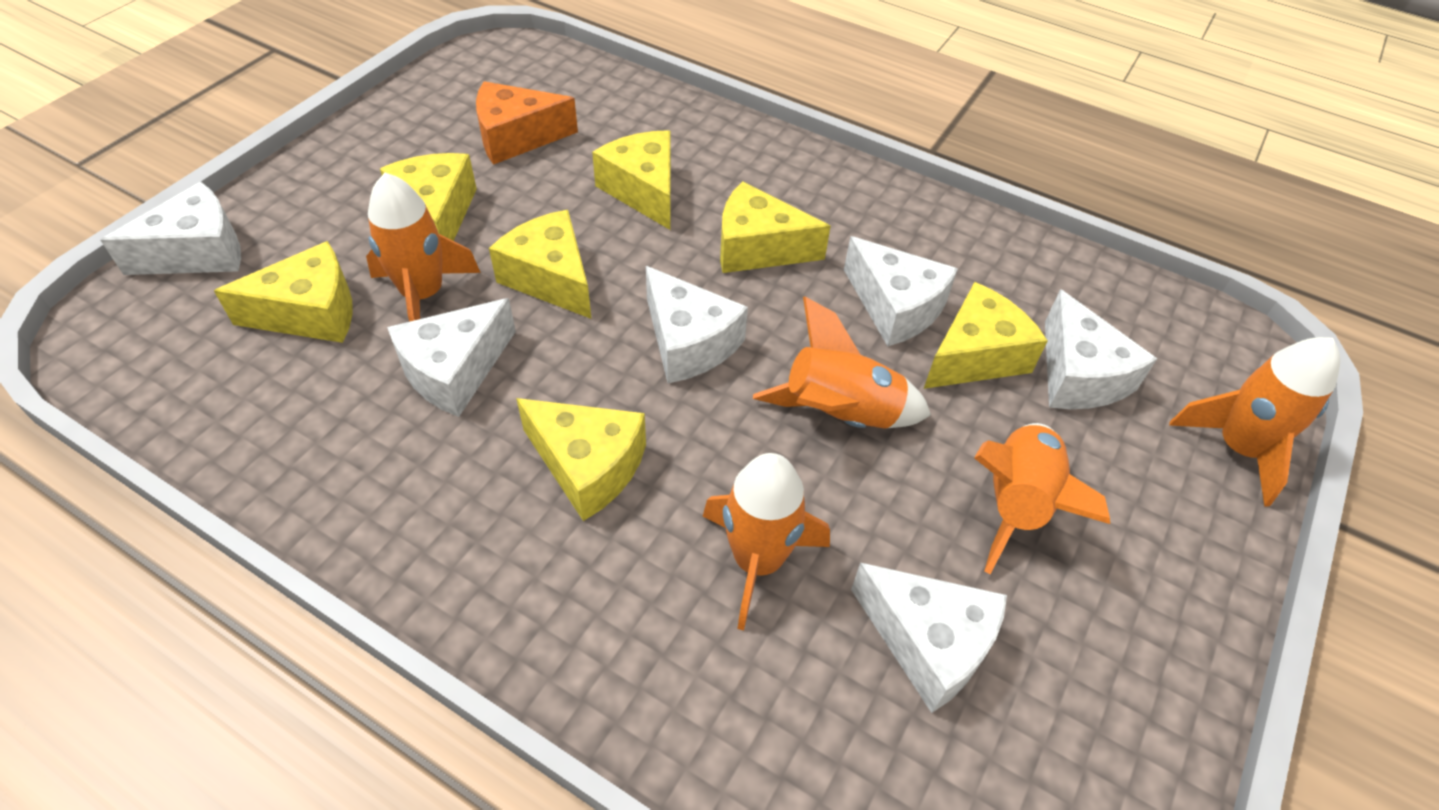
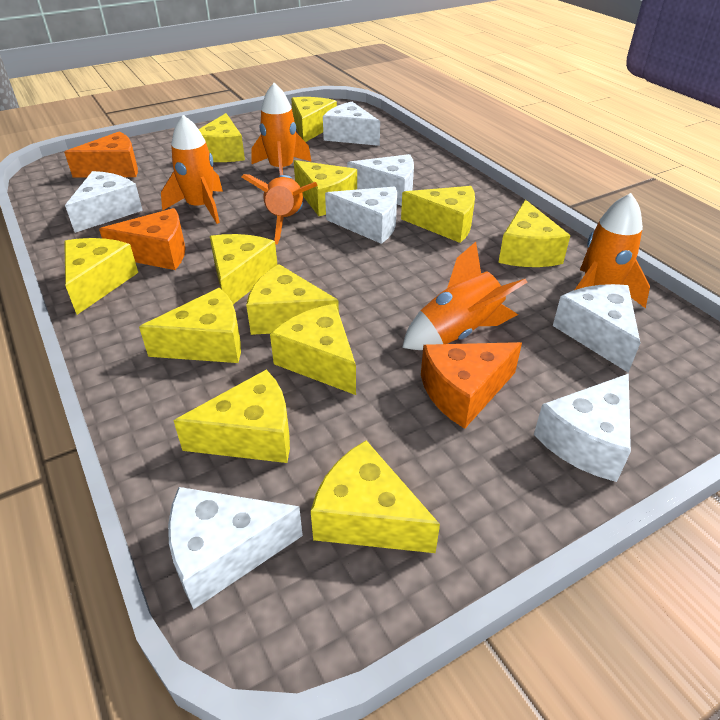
orange cheese: [476,81,578,165] = 1 -> [64,131,138,178] [99,208,186,270] [421,342,522,429] = 3
white cheese: [100,182,241,275] [387,298,516,417] [646,266,748,383] [844,236,958,346] [851,563,1007,713] [1045,289,1157,409] = 6 -> [65,171,143,233] [168,487,303,610] [323,102,380,146] [325,186,397,244] [347,154,414,206] [534,374,631,482] [553,284,640,373] = 7
yellow cheese: [214,241,353,343] [380,153,477,241] [489,210,592,319] [516,398,646,521] [592,130,671,230] [720,181,831,273] [924,282,1048,389] = 7 -> [64,238,138,315] [139,288,241,363] [173,370,290,463] [199,113,245,162] [210,234,277,304] [246,264,339,335] [270,304,356,395] [291,97,337,142] [294,160,357,216] [311,440,440,553] [401,186,475,243] [498,200,570,267] = 12

